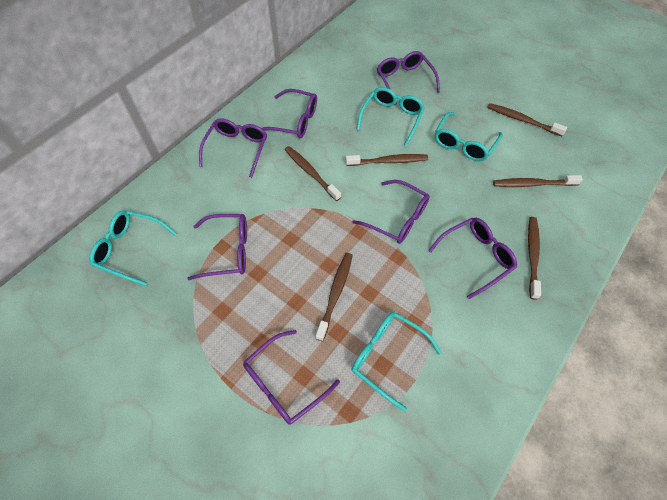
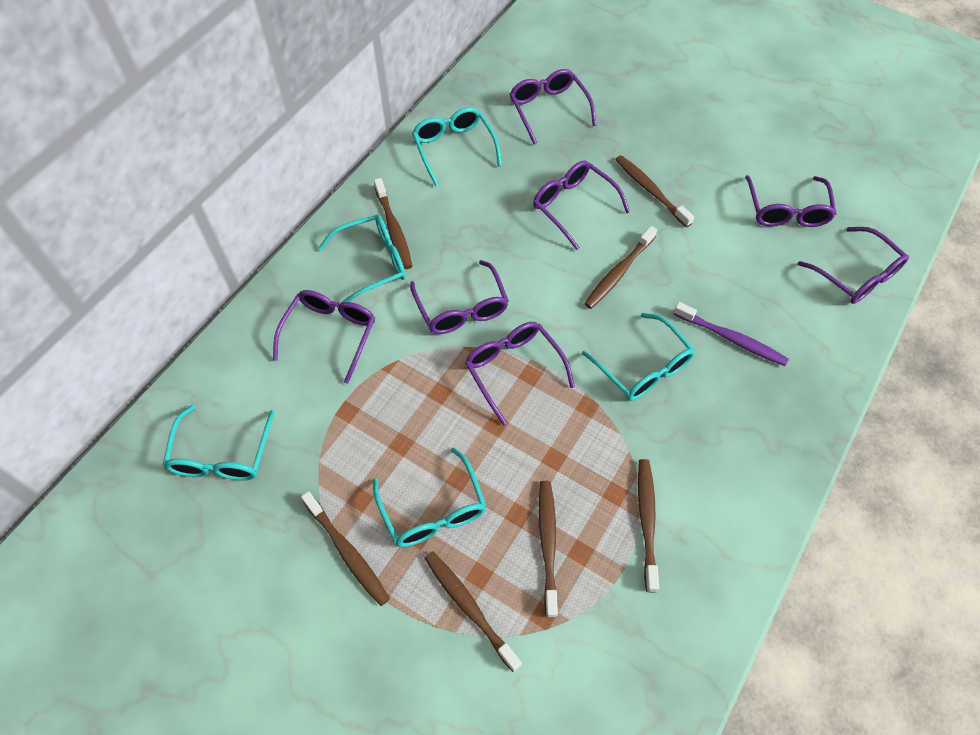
brown toothbrush: [285,146,341,201] [316,253,353,341] [346,154,428,166] [487,103,567,136] [493,175,583,187] [528,217,541,300] = 6 -> [301,491,390,606] [374,178,412,269] [424,551,522,672] [539,481,558,618] [584,226,657,309] [615,155,694,227] [638,459,659,592] = 7
purple toothbrush: none = 0 -> [674,302,789,366] = 1
turquoise glasses: [89,210,177,286] [352,312,442,411] [356,87,425,147] [435,112,503,161] = 4 -> [163,405,275,481] [318,214,406,303] [373,447,486,547] [412,107,502,186] [582,313,695,401] = 5

